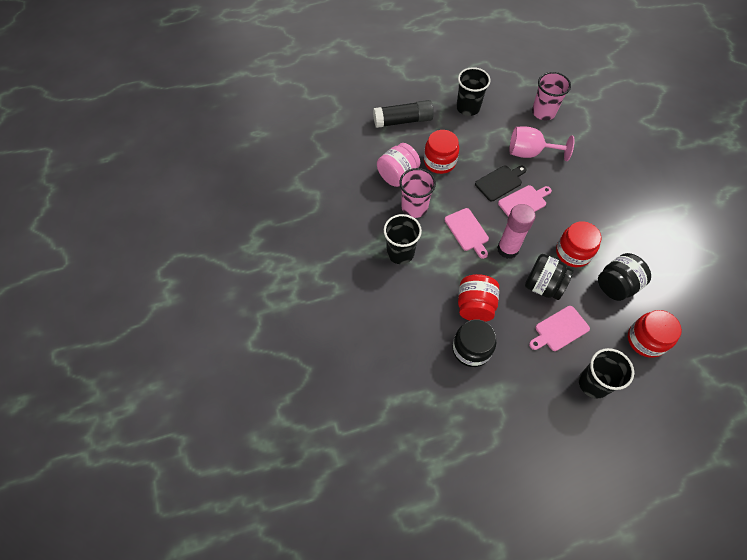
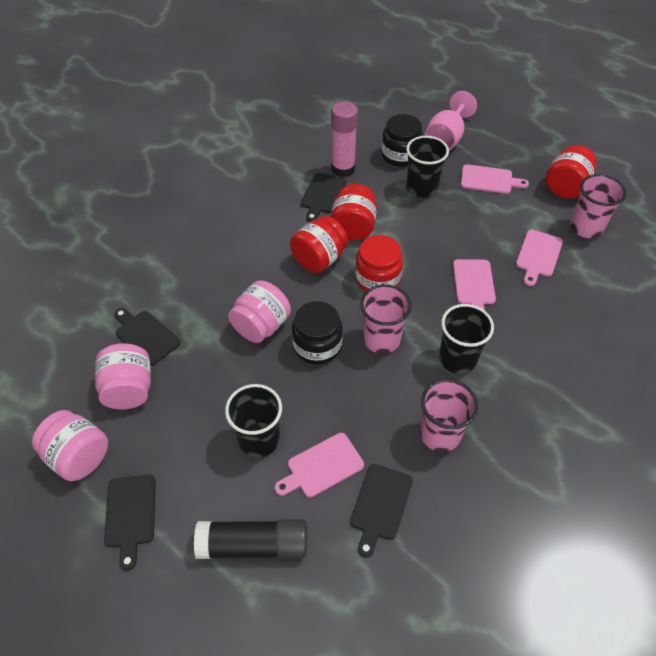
black cutting board: [475,165,526,201] = 1 -> [104,475,155,571] [114,308,181,366] [301,173,346,222] [350,464,413,558] = 4
black jar: [452,319,496,367] [525,254,574,300] [598,253,651,301] = 3 -> [292,301,343,365] [382,114,423,167] = 2
pink cup: [399,168,436,218] [532,72,571,120] = 2 -> [360,284,412,354] [420,379,478,452] [570,174,626,238] = 3
pink cutting board: [445,208,489,259] [498,185,552,217] [529,306,590,351] = 3 -> [275,433,364,497] [453,259,496,310] [461,164,529,194] [516,230,563,286] = 4
pink jar: [377,143,420,187] = 1 -> [32,410,108,481] [95,343,151,409] [228,280,291,343] = 3

